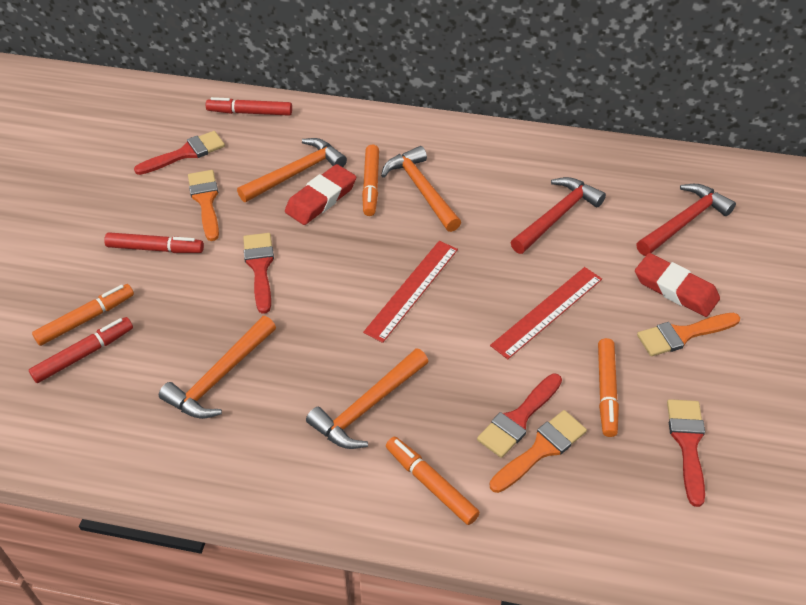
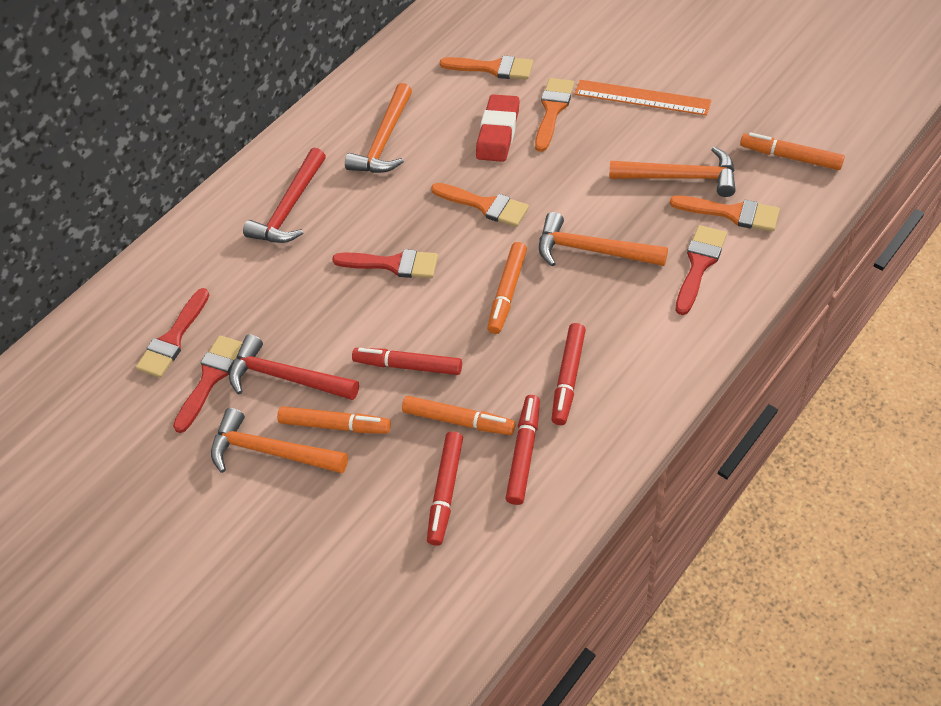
orange brush: [188,170,219,241] [490,410,587,493] [637,313,740,356] = 3 -> [431,183,529,227] [439,56,533,80] [535,78,574,152] [670,195,780,232] = 4
orange ruler: none = 0 -> [575,80,712,116] = 1
red eraser: [285,164,356,225] [635,253,720,317] = 2 -> [476,94,519,162] = 1
red marker: [29,317,133,383] [104,232,204,253] [206,97,292,116] = 3 -> [352,348,462,375] [427,431,463,546] [506,395,540,505] [552,323,586,425] = 4
red ruler: [363,241,458,343] [490,267,602,359] = 2 -> none = 0

